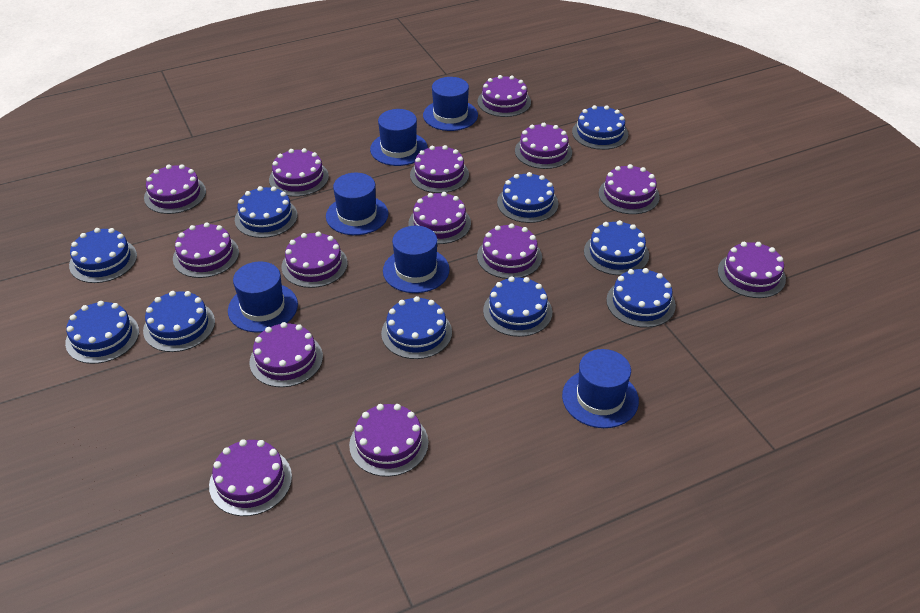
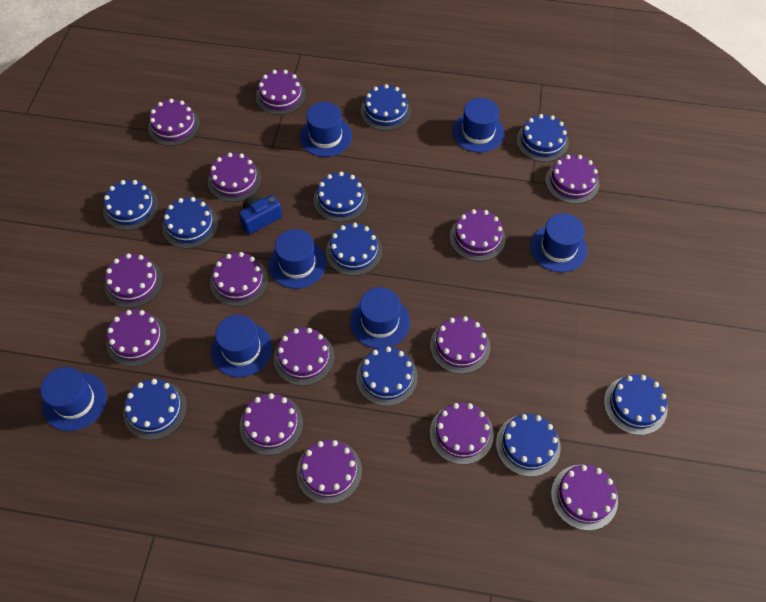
blue camera: none = 0 -> [239,195,282,235] = 1
blue hat: [228,262,298,333] [326,173,388,235] [370,109,428,166] [383,226,450,293] [423,77,478,131] [562,349,639,428] = 6 -> [40,367,107,431] [211,315,272,377] [269,229,326,289] [300,102,352,157] [350,287,410,349] [452,98,505,153] [530,213,587,272] = 7

